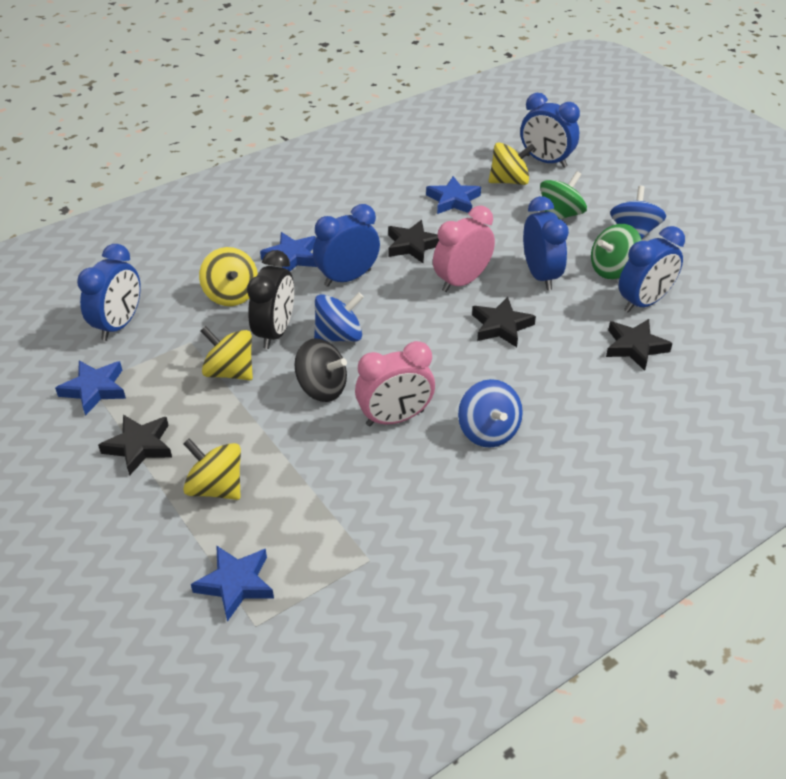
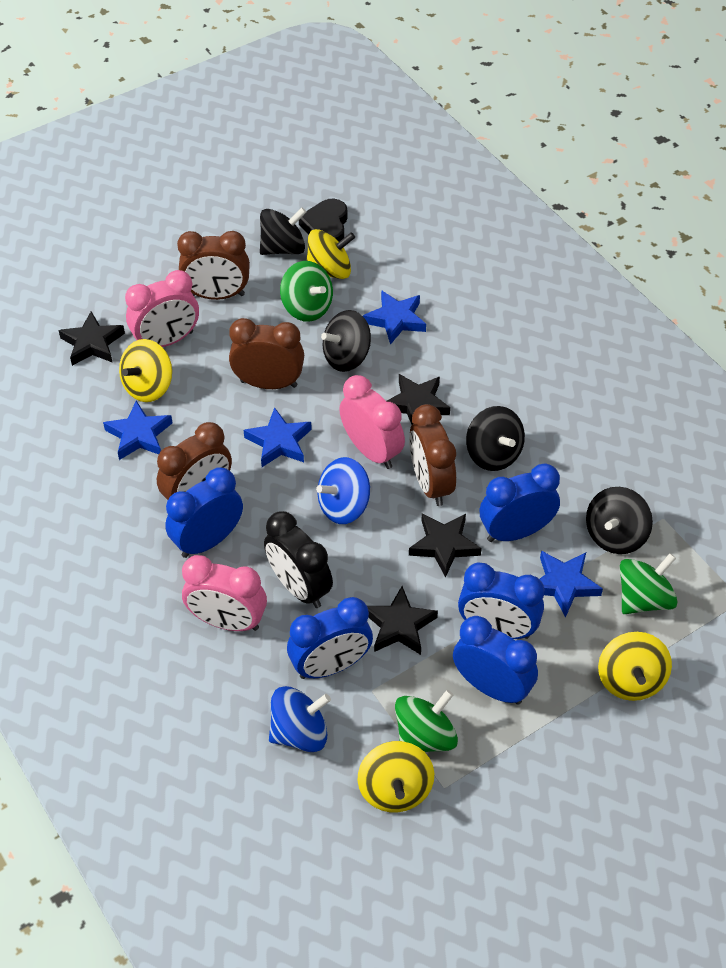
black heart: none = 0 -> [299,199,348,242] = 1
black spinning top: [295,338,347,402] = 1 -> [260,208,306,255] [321,310,371,372] [466,406,525,471] [586,487,653,554] = 4
blue spinning top: [314,293,364,342] [458,379,523,448] [610,186,666,240] = 3 -> [269,686,331,752] [316,457,370,524] = 2
brown clock: none = 0 -> [157,422,232,500] [177,231,250,300] [229,318,304,389] [409,404,456,506] = 4
green spinning top: [540,171,587,220] [591,224,642,279] = 2 -> [280,261,333,322] [395,690,458,752] [620,553,678,614] = 3
pink clock: [355,341,435,427] [433,206,495,292] = 2 -> [125,270,199,347] [182,555,267,631] [339,375,405,469] = 3

